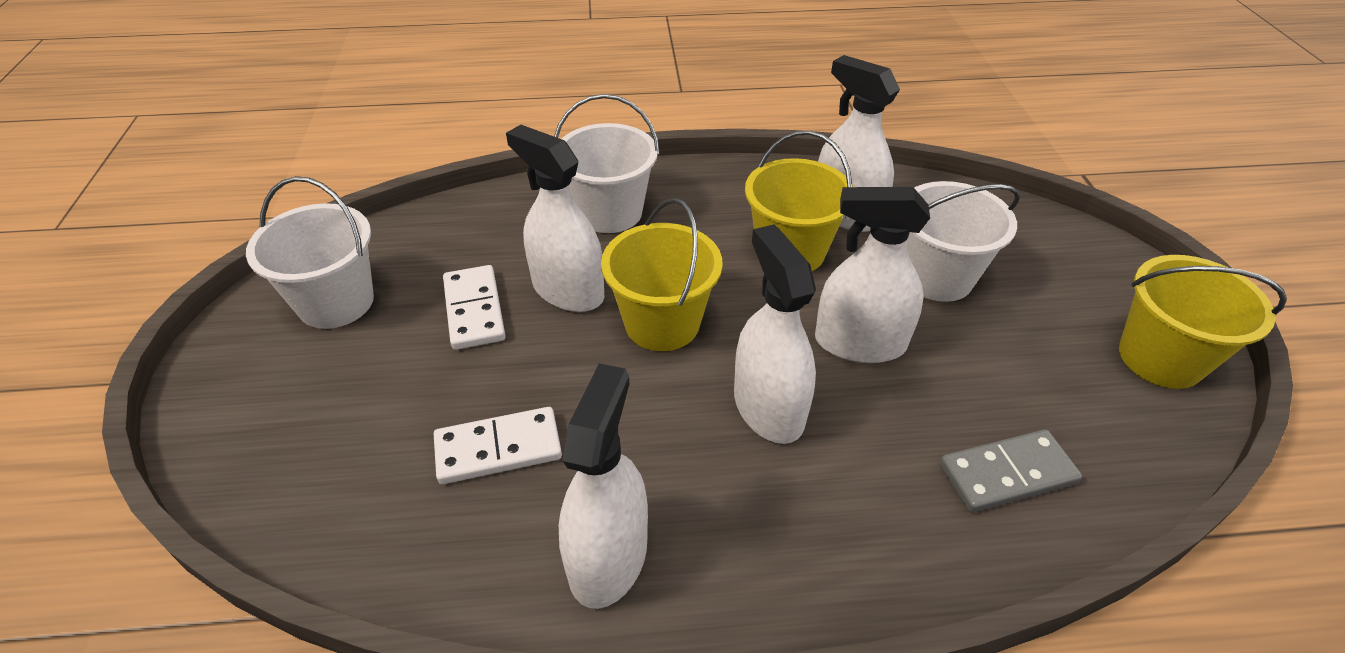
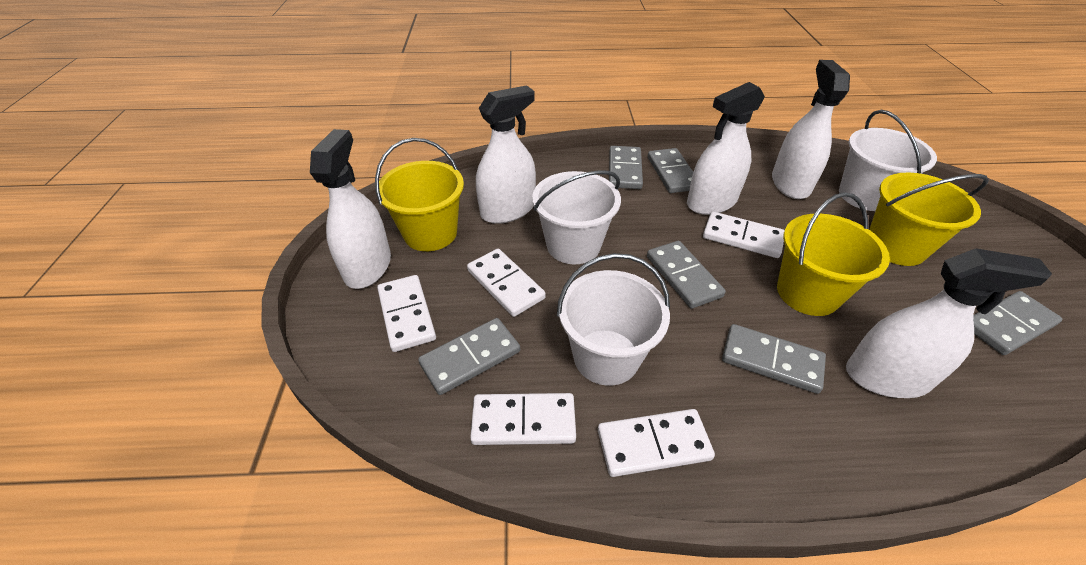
grey domino: [940,429,1082,512] = 1 -> [418,318,520,395] [609,146,643,189] [647,241,726,309] [648,148,693,193] [722,324,826,394] [973,291,1063,355] = 6
white domino: [434,407,562,484] [443,265,506,350] = 2 -> [377,275,436,352] [467,249,546,317] [470,393,576,445] [598,409,715,477] [703,212,785,258] = 5

